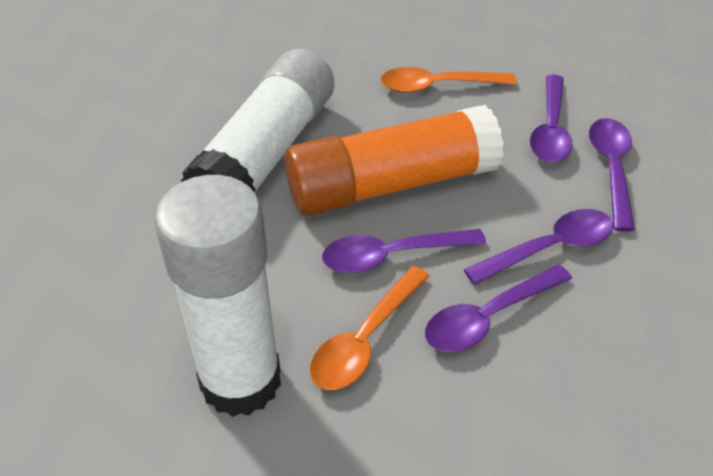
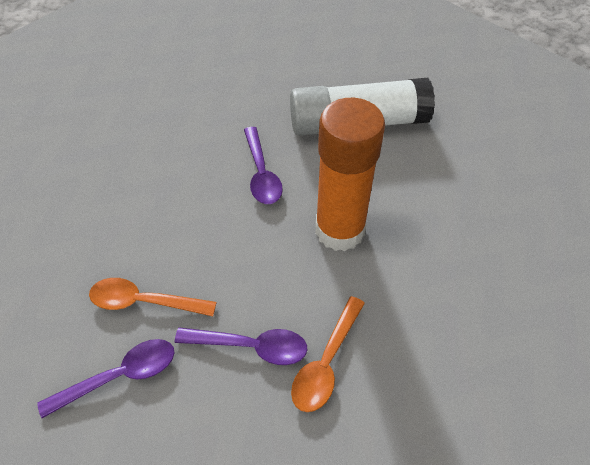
purple spoon: [322,229,486,273] [425,265,572,352] [464,209,613,285] [530,75,573,162] [589,118,635,232] = 5 -> [37,339,174,418] [175,327,308,365] [244,127,283,204] = 3
white glue stick: [154,175,281,417] [181,49,334,193] = 2 -> [290,78,435,136] = 1

